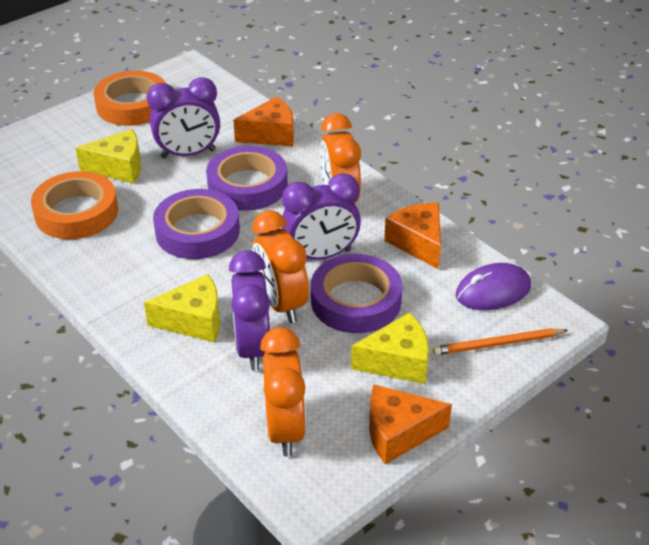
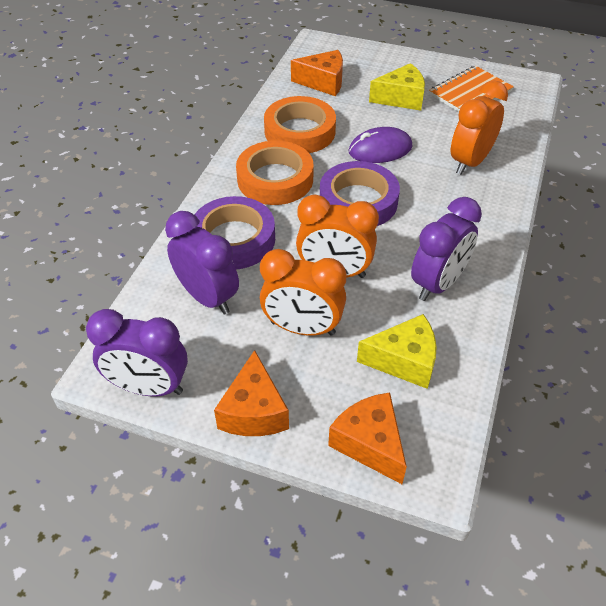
orange notebook: none = 0 -> [429,66,514,112] = 1
orange pencil: [433,328,568,355] = 1 -> none = 0
purple tape: [153,189,240,259] [206,146,288,211] [311,254,403,333] = 3 -> [194,196,275,269] [320,161,400,226] = 2
yellow cheese: [75,129,141,184] [144,274,220,342] [351,312,429,384] = 3 -> [357,314,437,389] [369,63,425,111] = 2

